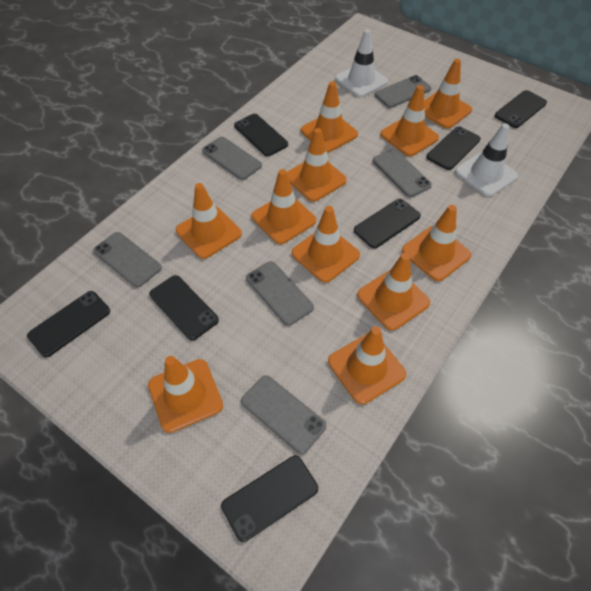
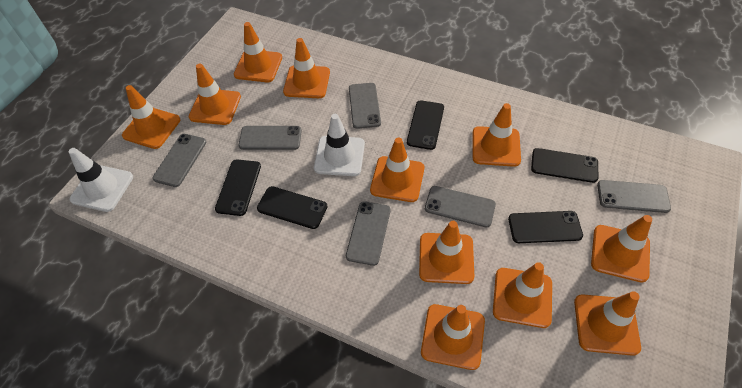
black phone: [27,291,110,357] [149,275,219,340] [221,456,318,542] [234,114,288,156] [354,199,421,248] [427,126,481,170] [495,90,547,128] = 7 -> [215,159,261,216] [257,186,328,229] [407,100,444,150] [508,211,583,243] [531,148,598,183] = 5

